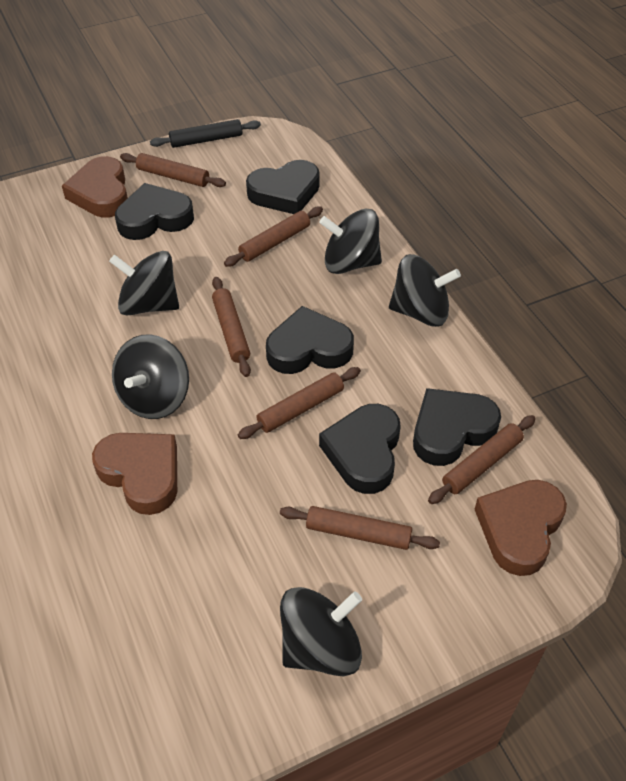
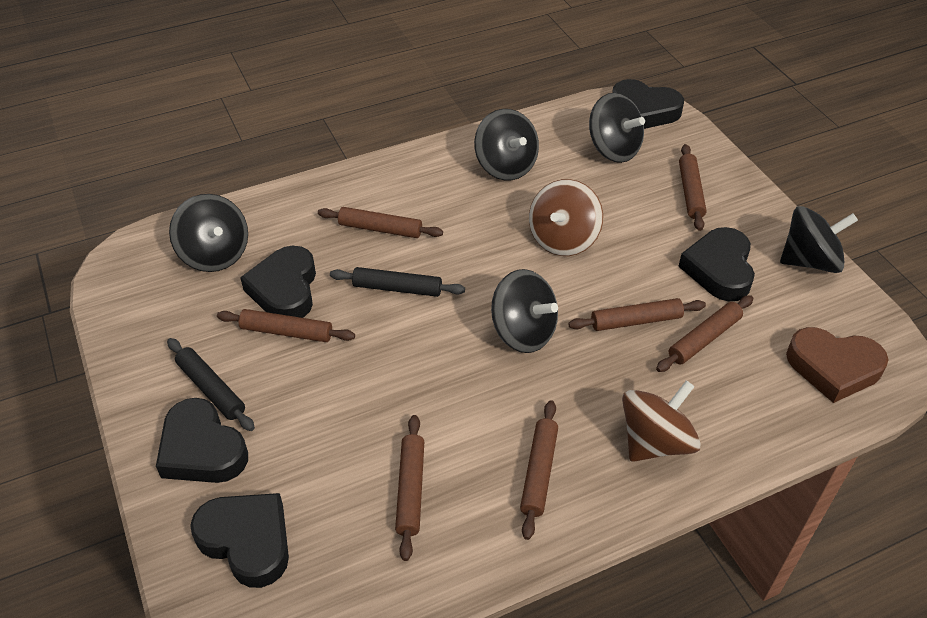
black rolling pin: [150,119,261,148] = 1 -> [167,338,255,431] [330,267,465,297] = 2
brown heart: [62,156,128,218] [92,433,177,515] [474,480,567,576] = 3 -> [786,327,888,403] = 1
brown rolling pin: [120,153,226,187] [212,277,251,377] [224,207,323,267] [238,367,361,439] [280,506,440,550] [428,415,536,504] = 6 -> [217,309,355,342] [318,207,443,238] [395,415,424,561] [520,400,558,540] [568,298,706,331] [656,295,754,372] [679,144,707,231] = 7
brown spinning top: none = 0 -> [529,179,603,256] [622,381,701,462] = 2

